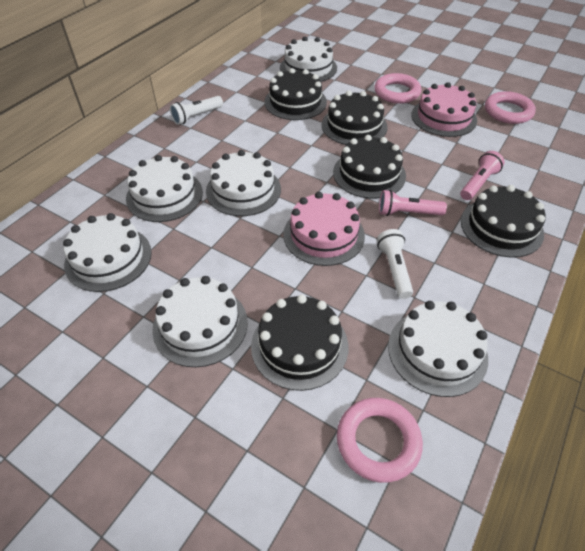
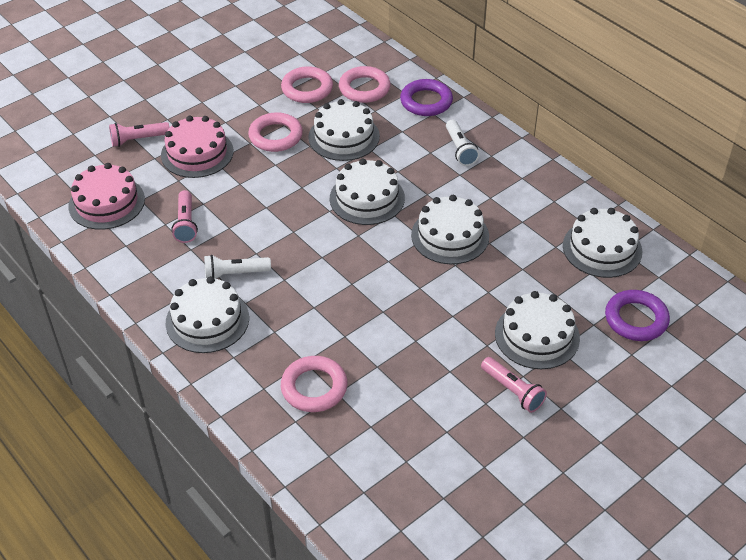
black cake: [251,295,348,391] [264,68,327,120] [322,91,387,145] [333,135,406,199] [461,185,546,258] = 5 -> none = 0
pink flashlight: [379,190,447,216] [460,151,504,200] = 2 -> [109,122,170,147] [172,190,198,243] [481,357,547,413] = 3
pink ring: [337,398,423,483] [374,73,421,104] [485,91,536,124] = 3 -> [248,112,303,152] [281,66,333,103] [281,356,348,412] [339,66,390,103] = 4
purple ring: none = 0 -> [400,79,453,116] [605,290,670,341] = 2

